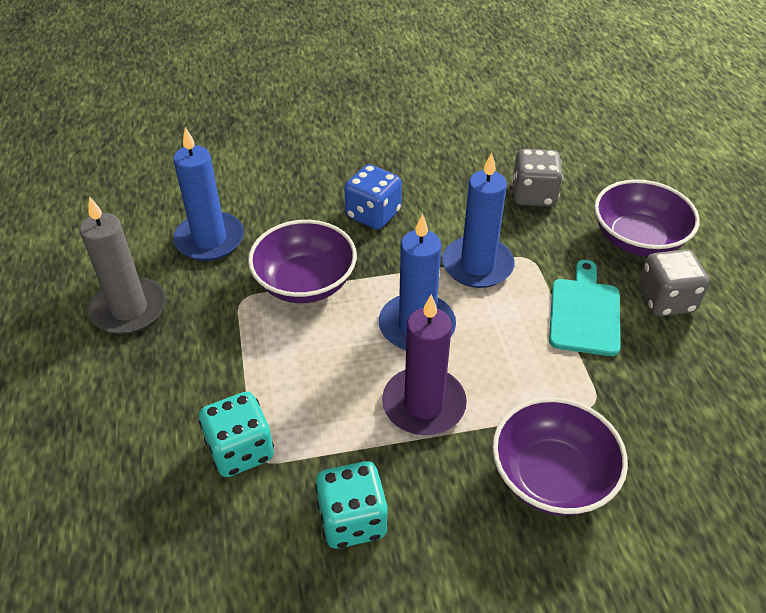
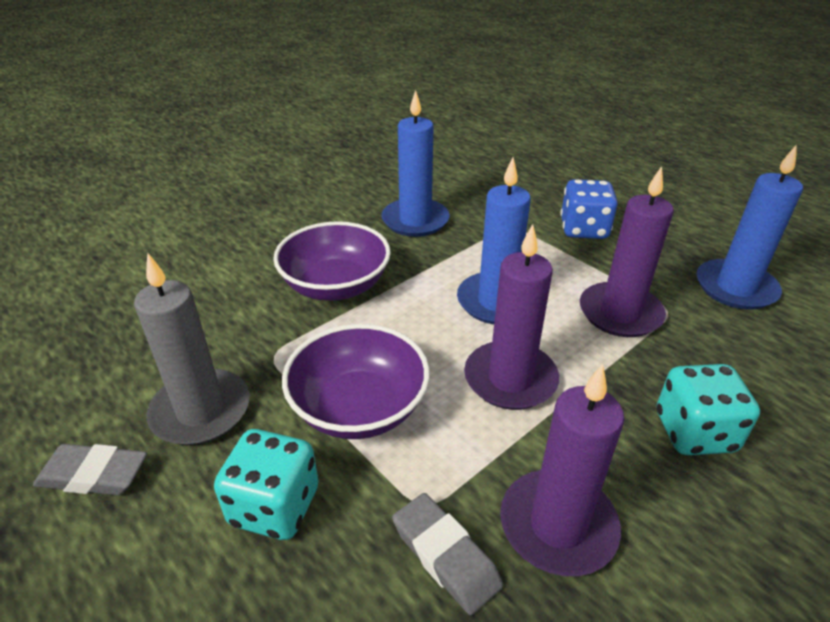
grey dice: [512,149,563,207] [638,249,709,317] = 2 -> none = 0
grey eraser: none = 0 -> [33,444,147,495] [392,493,503,615] = 2
purple bowl: [248,220,357,303] [492,397,628,516] [594,179,700,256] = 3 -> [273,221,391,301] [282,324,430,439] = 2
purple candle: [382,294,467,435] = 1 -> [464,224,559,410] [500,364,624,576] [580,166,674,337] = 3
turquoise cutting board: [549,260,621,356] = 1 -> none = 0

